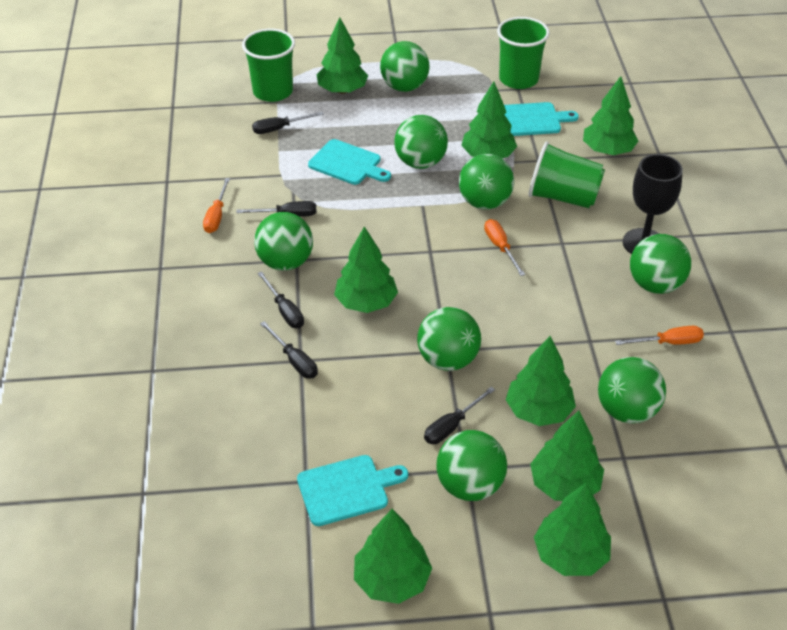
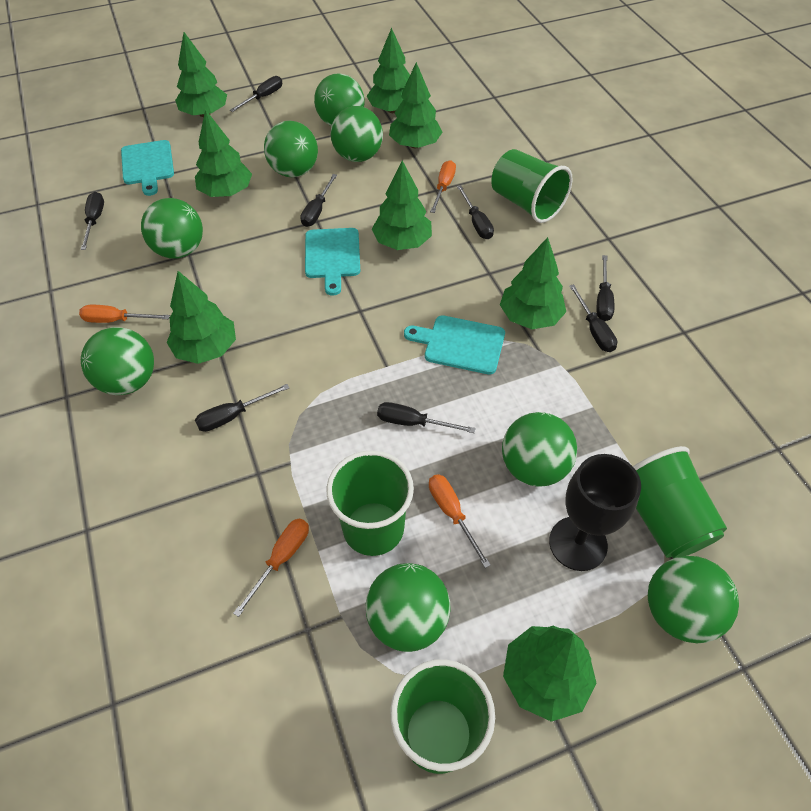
black screwdriver: [236,201,316,217] [252,112,324,134] [257,271,304,328] [260,321,318,379] [424,387,495,444] = 5 -> [81,192,104,250] [195,384,289,432] [230,76,282,112] [300,174,337,227] [377,402,476,433] [457,185,494,239] [569,284,617,352] [597,255,615,321] = 8
green cup: [242,28,295,102] [497,17,550,89] [529,142,605,208] = 3 -> [326,450,414,556] [390,659,495,774] [491,149,572,223] [633,446,727,559] = 4
orange screwdriver: [203,178,230,233] [484,219,525,276] [615,326,704,345] = 3 -> [79,305,170,323] [233,518,309,617] [429,474,491,568] [430,160,456,213] = 4

